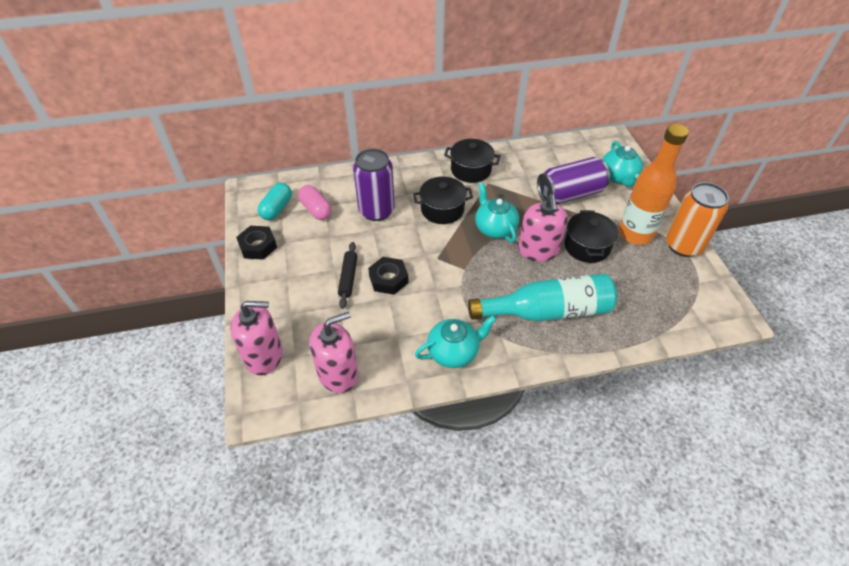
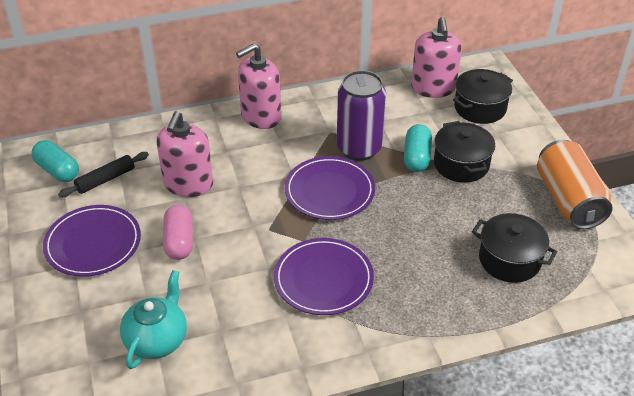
black nut: [236,226,277,260] [368,257,409,295] = 2 -> none = 0
orange bottle: [619,124,689,245] = 1 -> none = 0
purple can: [353,148,395,221] [537,157,610,204] = 2 -> [337,70,386,161] = 1
purple plate: none = 0 -> [43,205,141,277] [274,238,374,315] [285,156,375,220] = 3
turquoise bottle: [468,273,617,322] = 1 -> none = 0
turquoise capsule: [258,183,292,220] = 1 -> [32,140,79,182] [404,124,432,172] = 2
turquoise teapot: [415,315,497,368] [475,182,519,243] [602,141,643,187] = 3 -> [120,270,187,369] = 1

